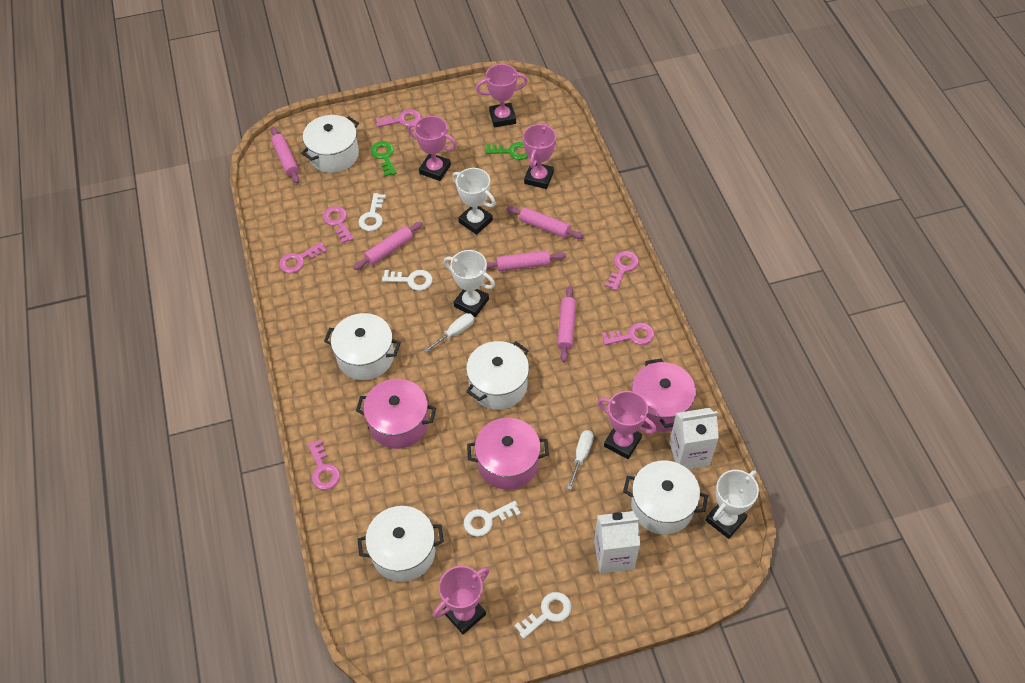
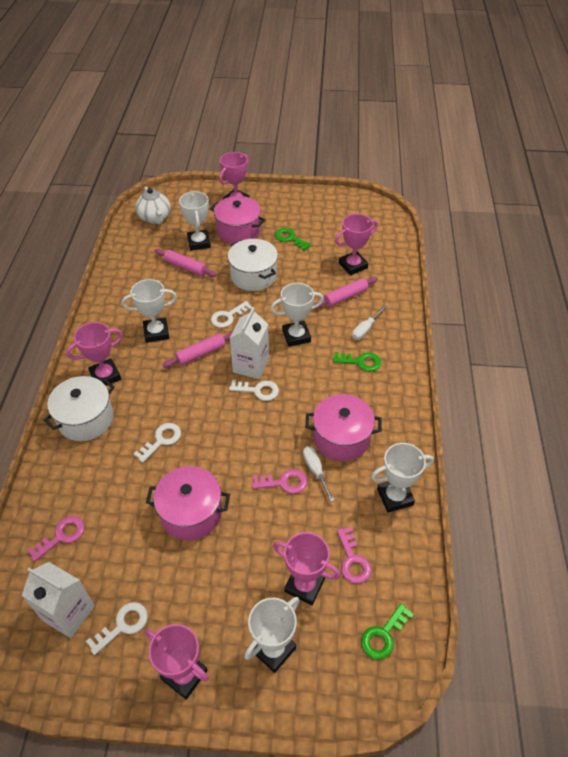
green key: [371,141,396,176] [485,142,528,160] = 2 -> [275,228,311,251] [333,352,381,371] [361,603,414,660] = 3
pink key: [279,242,327,273] [308,439,340,490] [323,206,354,244] [376,109,421,127] [602,323,654,345] [605,251,639,291] = 6 -> [27,516,85,561] [252,469,307,494] [337,527,371,584] = 3
pink rolling pin: [271,127,300,184] [353,222,423,270] [487,250,566,271] [507,206,584,239] [557,286,576,362] = 5 -> [155,249,217,277] [162,332,232,368] [314,277,378,308] = 3
white pot: [301,115,359,173] [324,313,401,380] [358,506,444,582] [466,341,529,410] [623,460,708,535] = 5 -> [44,376,115,441] [228,239,278,291] = 2
white teapot: none = 0 -> [135,186,171,224] = 1
white trophy: [444,250,495,317] [452,168,496,235] [705,470,759,539] = 3 -> [122,279,177,343] [179,191,211,251] [244,597,300,673] [270,283,324,347] [371,443,434,513] = 5

